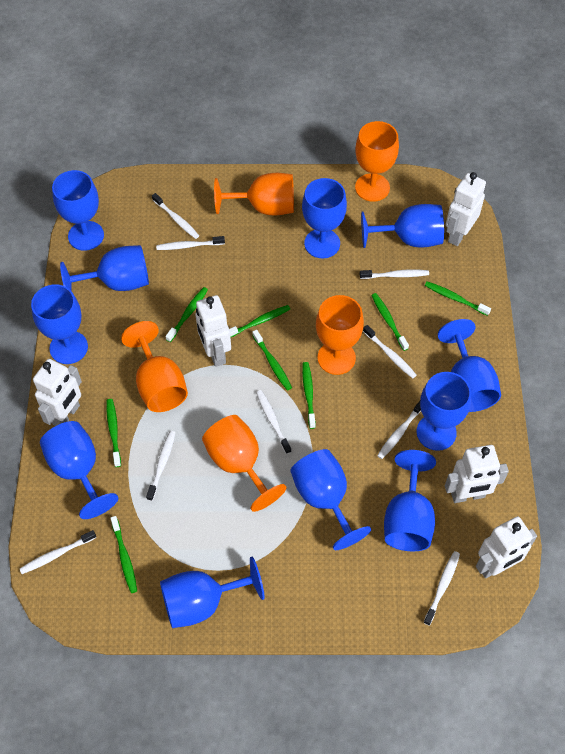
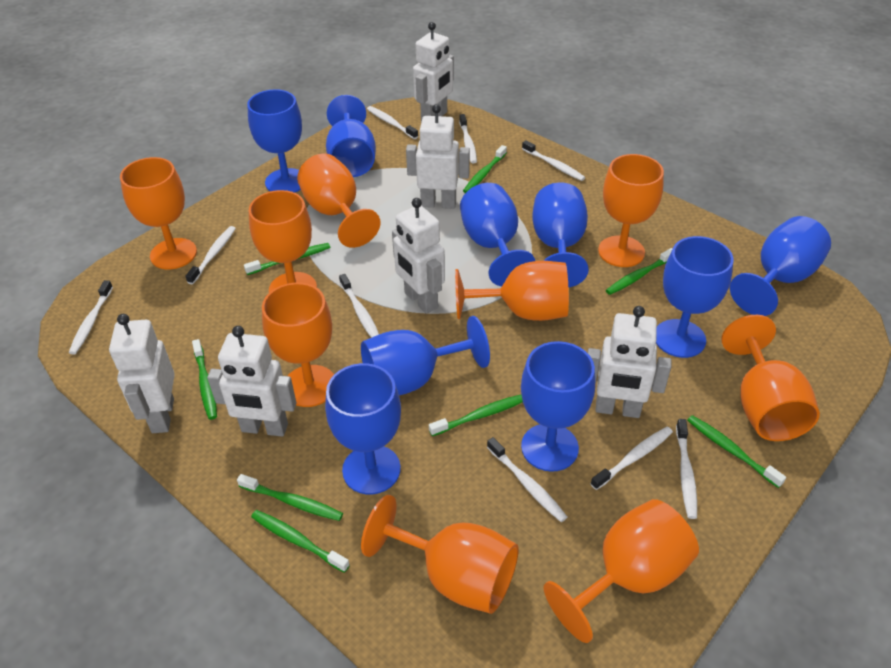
blue goblet: [31,284,88,364] [40,421,118,519] [52,170,104,251] [60,245,149,291] [160,557,265,628] [290,449,371,550] [302,178,347,258] [361,204,444,248] [384,450,436,551] [416,372,471,451] [438,319,501,412] = 11 -> [247,89,302,193] [325,363,401,495] [326,95,376,177] [361,316,490,395] [460,183,535,286] [521,341,595,472] [532,183,589,288] [656,236,734,358] [730,216,831,316] = 9
orange goblet: [121,321,188,412] [202,415,287,512] [214,173,294,215] [316,295,364,375] [355,121,399,202] = 5 -> [120,157,197,270] [249,190,317,292] [262,283,334,407] [297,153,381,248] [361,495,519,614] [455,261,569,321] [544,499,699,643] [598,154,664,267] [722,315,820,441] = 9
white robot: [33,359,82,426] [195,295,231,367] [445,445,509,503] [446,172,486,246] [476,516,537,578] = 5 -> [109,314,175,433] [207,326,296,437] [392,198,445,314] [406,104,470,209] [413,22,454,122] [588,306,671,418] = 6

